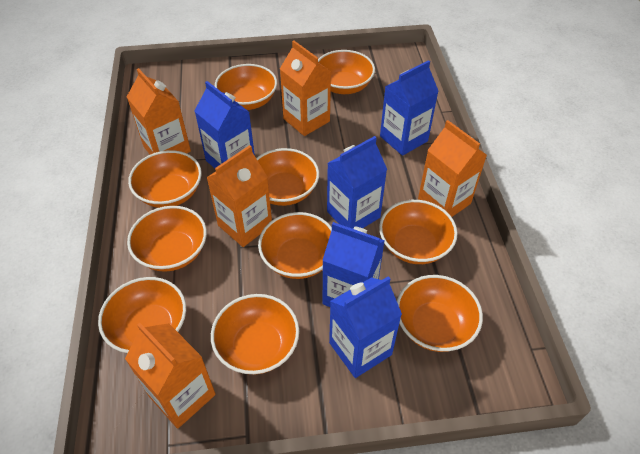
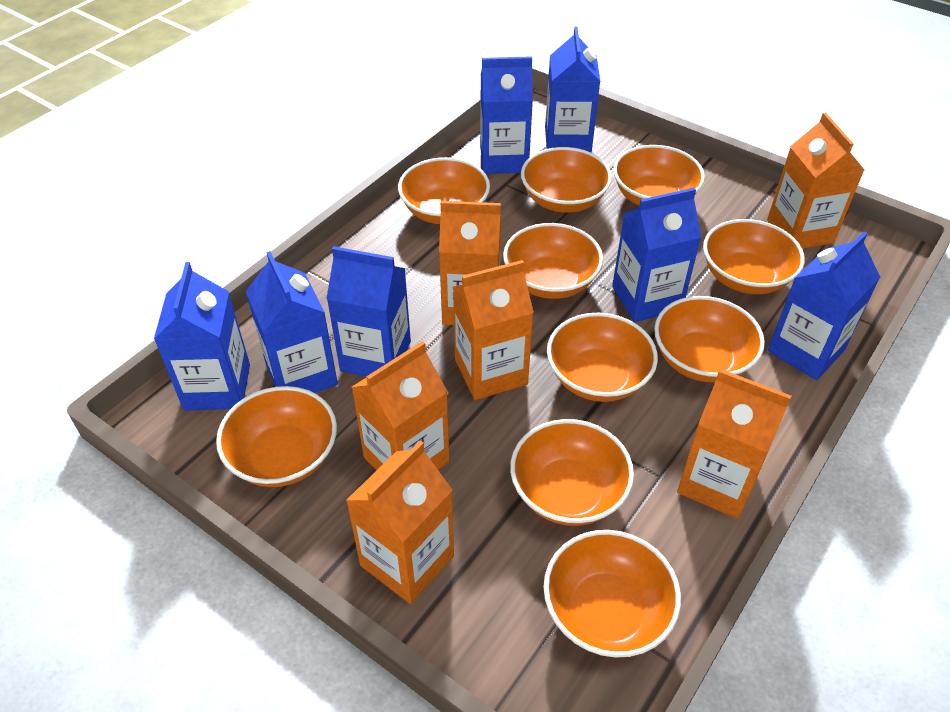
blue carton: [195,81,255,168] [322,222,385,307] [327,136,387,229] [329,276,402,378] [380,60,439,156] = 5 -> [154,262,250,410] [246,251,338,393] [326,246,411,376] [480,56,533,174] [545,26,600,152] [612,188,702,322] [768,232,880,380] = 7
orange carton: [125,323,216,429] [127,68,191,155] [207,145,272,247] [280,41,331,136] [418,120,487,217] = 5 -> [346,441,454,604] [352,341,450,471] [439,201,501,325] [453,260,534,400] [677,369,791,519] [767,113,864,249] = 6

